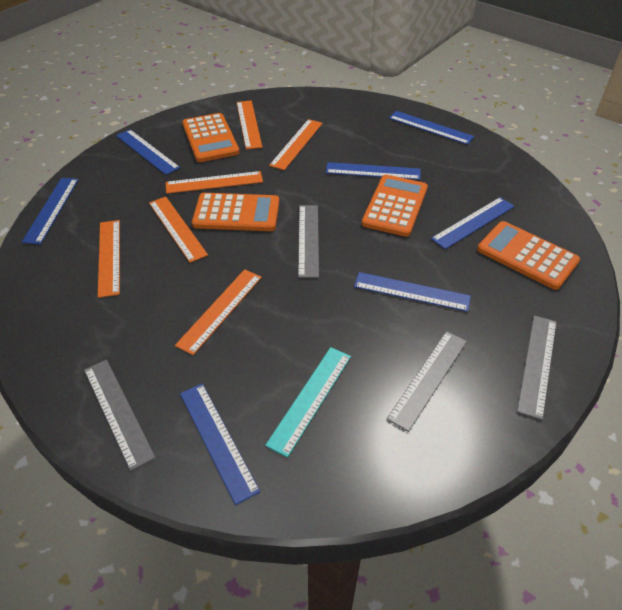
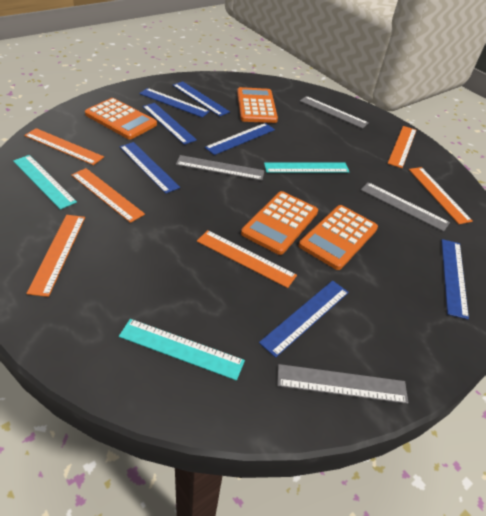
turquoise ruler: [265,347,351,457] = 1 -> [13,155,77,210] [119,319,245,381] [264,162,349,173] = 3

